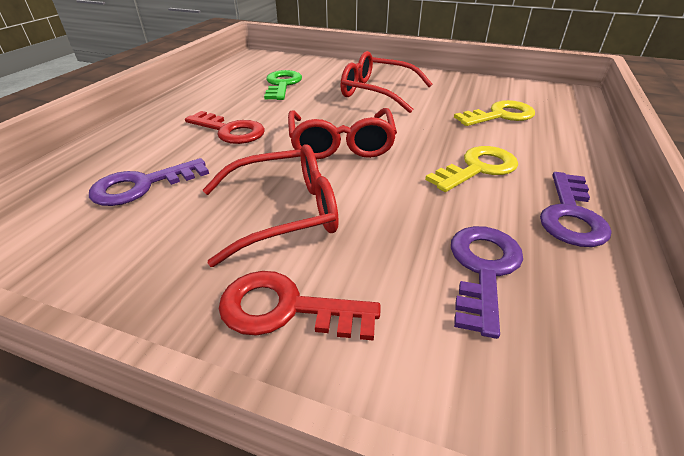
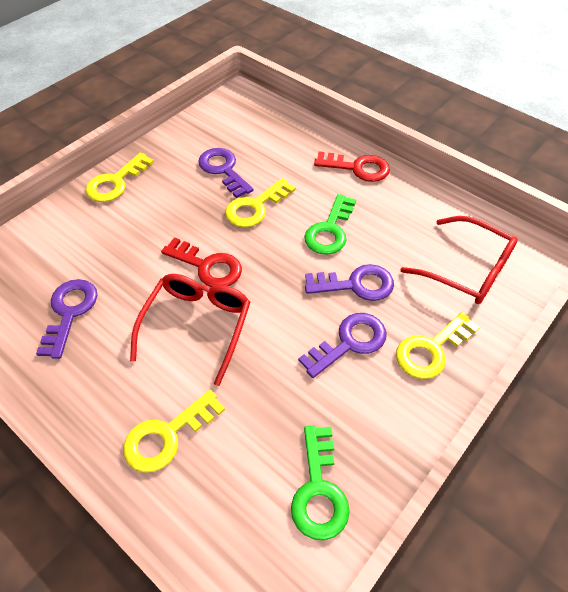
green key: [264,70,302,100] = 1 -> [291,426,350,540] [304,194,356,255] = 2
purple key: [89,158,209,206] [451,226,523,339] [540,172,612,247] = 3 -> [36,279,97,359] [198,148,254,198] [298,313,387,378] [305,264,394,301] = 4
red glasses: [203,144,339,267] [288,108,397,159] [340,51,433,113] = 3 -> [130,274,250,386] [401,216,518,304] = 2
yellow key: [425,146,518,192] [454,100,535,126] = 2 -> [86,153,154,202] [123,390,225,473] [225,178,296,227] [396,312,480,379] = 4

